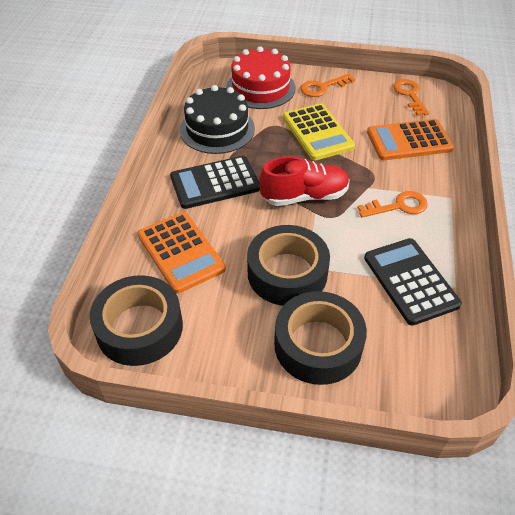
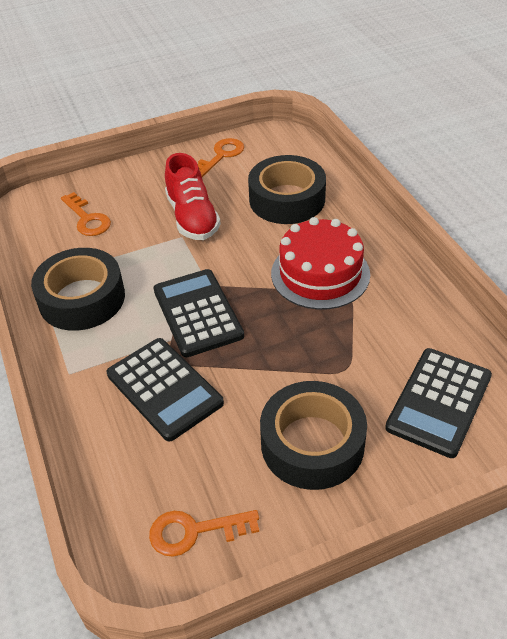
black cake: [180,85,255,154] = 1 -> none = 0
black calculator: [170,156,260,209] [364,238,462,326] = 2 -> [107,338,224,441] [153,269,244,357] [385,348,492,458] = 3
orange calculator: [138,212,226,294] [367,119,454,160] = 2 -> none = 0
yellow calculator: [283,103,355,161] = 1 -> none = 0

